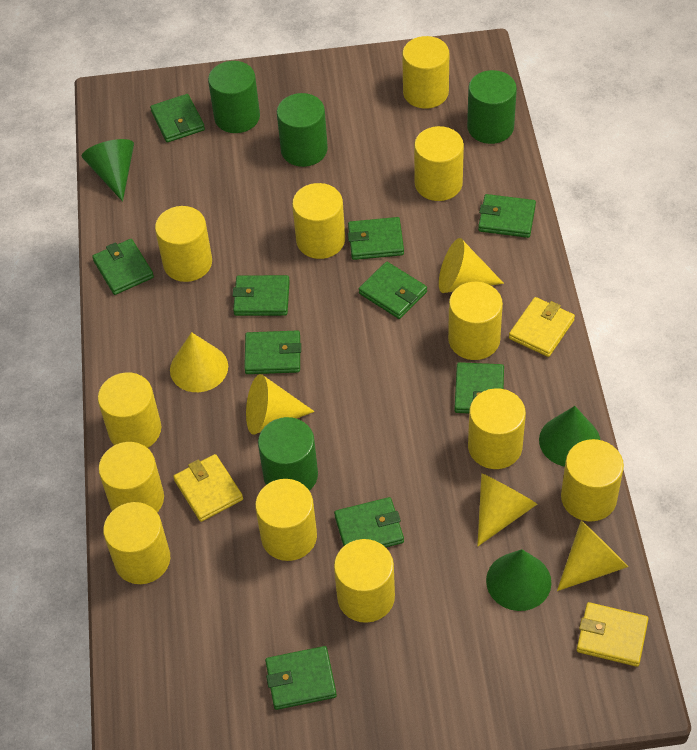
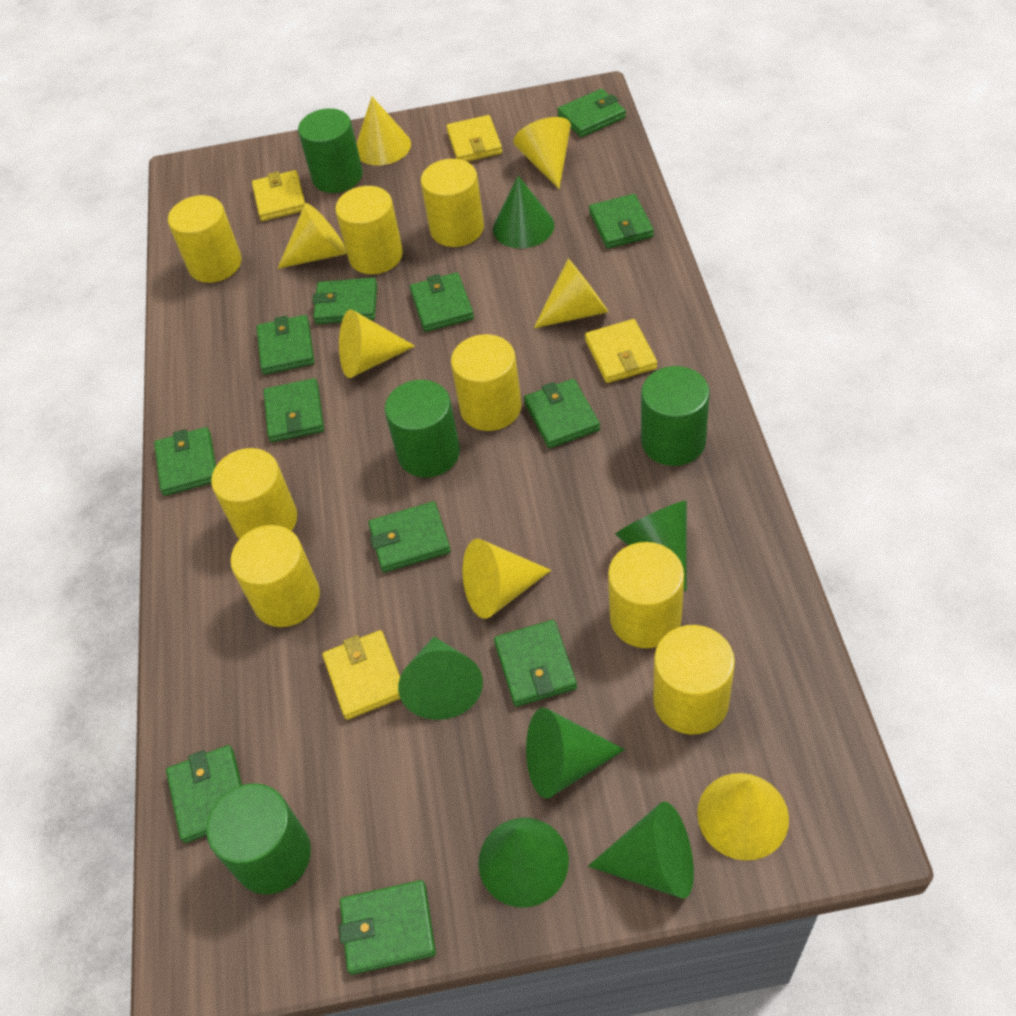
green cone: [82,139,134,202] [486,549,551,611] [539,406,600,467] = 3 -> [398,637,483,720] [479,818,569,907] [493,176,554,248] [526,708,625,798] [588,802,694,898] [615,501,687,591] = 6
green wallet: [92,239,154,295] [150,94,205,142] [233,275,290,316] [244,330,301,374] [265,646,337,710] [334,497,404,547] [348,217,404,260] [359,262,427,319] [454,362,504,414] [478,194,536,238] = 10 -> [154,427,216,496] [166,745,242,843] [257,315,314,375] [264,378,324,442] [312,278,377,324] [339,880,436,975] [368,501,451,572] [410,273,474,332] [494,620,577,707] [524,379,600,448] [557,89,626,137] [589,194,654,249] = 12
yellow cone: [170,332,228,392] [246,374,315,435] [439,238,504,293] [477,473,537,546] [557,520,628,591] = 5 -> [278,203,347,269] [339,309,415,378] [356,97,411,166] [463,539,551,619] [513,117,571,189] [534,259,608,328] [697,773,789,860] = 7
yellow cylinder: [98,372,161,448] [98,442,164,513] [103,502,170,584] [155,206,212,282] [255,479,317,561] [292,183,345,259] [334,539,395,623] [402,36,449,109] [414,126,464,201] [448,282,503,360] [468,388,526,469] [561,439,624,521] = 12 -> [168,195,242,283] [211,448,297,539] [230,525,320,627] [335,186,403,274] [421,159,484,247] [451,334,522,431] [608,542,684,648] [653,625,735,734] = 8
yellow wallet: [173,454,243,522] [509,297,575,357] [577,602,649,667] = 3 -> [252,170,305,221] [323,630,400,720] [446,115,502,162] [585,319,657,383] = 4

